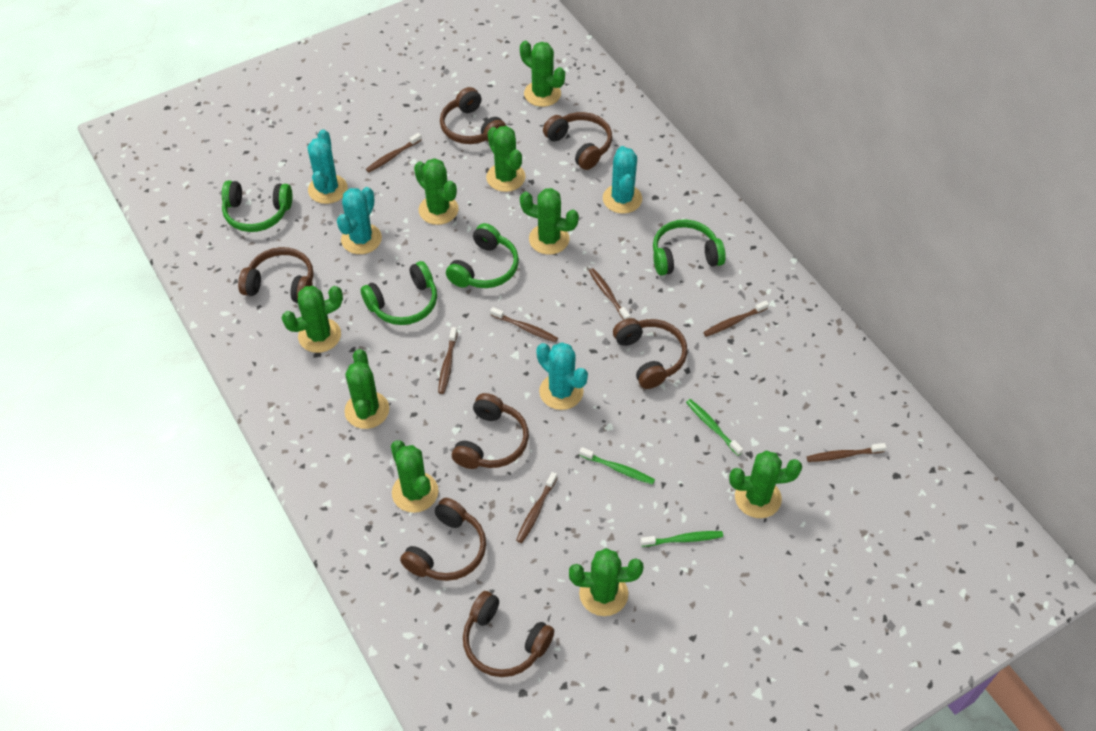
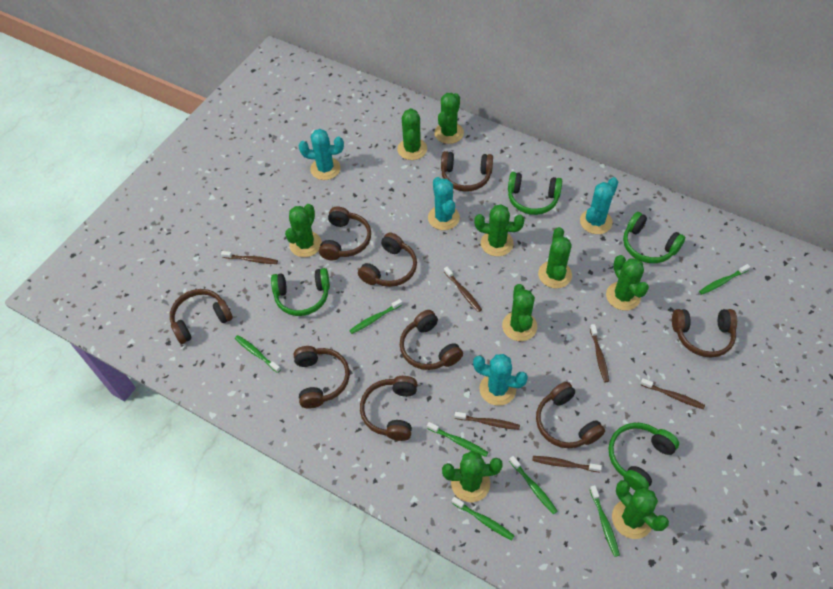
brown headphones: [238,247,313,303] [400,498,486,581] [440,87,506,144] [452,393,529,469] [463,591,554,677] [543,112,612,170] [613,318,687,389] = 7 -> [170,289,233,344] [294,346,350,409] [319,207,371,260] [358,233,417,287] [360,376,417,441] [400,310,463,370] [441,151,493,192] [536,382,605,448] [672,309,737,357] = 9
brown toothbrush: [366,133,421,173] [438,327,458,394] [490,307,558,343] [516,472,557,543] [589,268,630,320] [703,300,769,337] [807,443,886,462] = 7 -> [221,251,278,264] [444,267,482,312] [455,412,520,430] [532,456,602,472] [590,324,609,382] [640,378,705,409] = 6
green toothbrush: [579,447,655,485] [641,531,723,547] [686,399,743,456] = 3 -> [235,335,281,373] [349,299,402,334] [427,422,488,457] [452,497,515,540] [509,456,557,514] [590,485,620,557] [699,264,750,295] = 7

